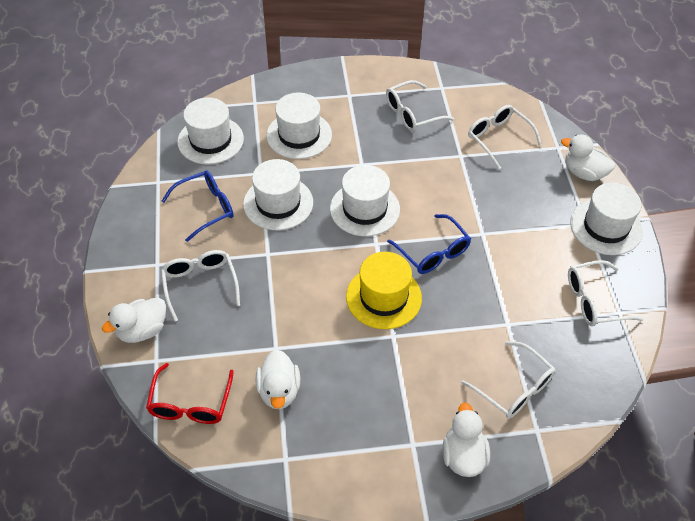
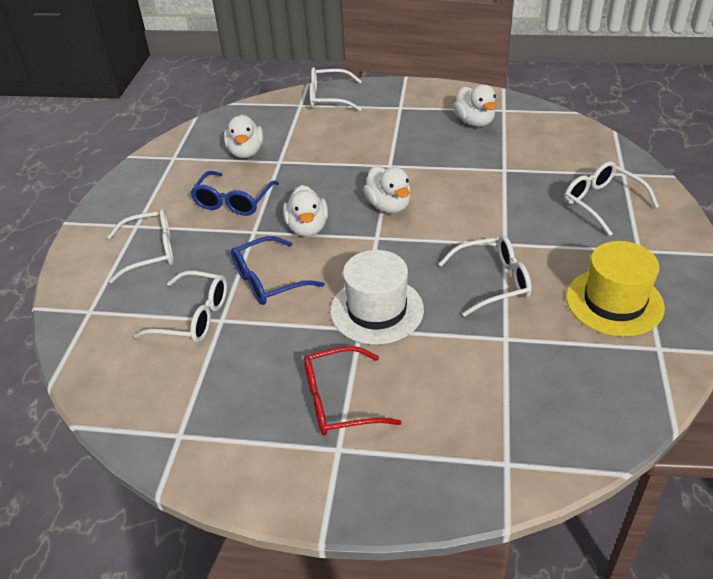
white hat: [178,97,244,165] [243,159,313,230] [266,92,332,159] [330,165,400,237] [570,183,643,255] = 5 -> [330,250,424,344] = 1

